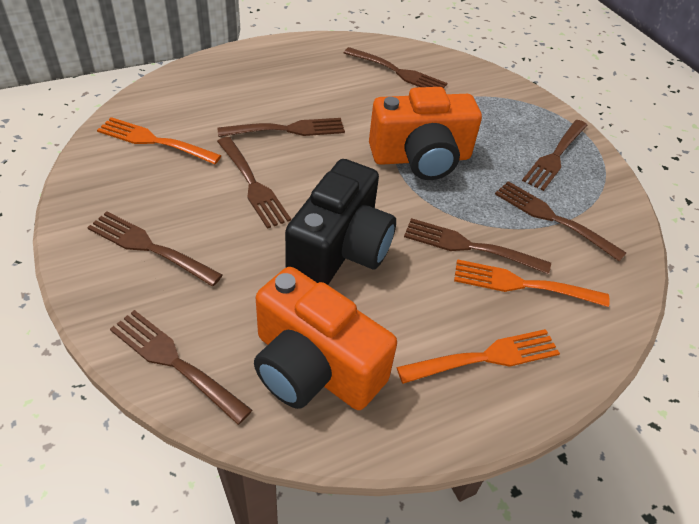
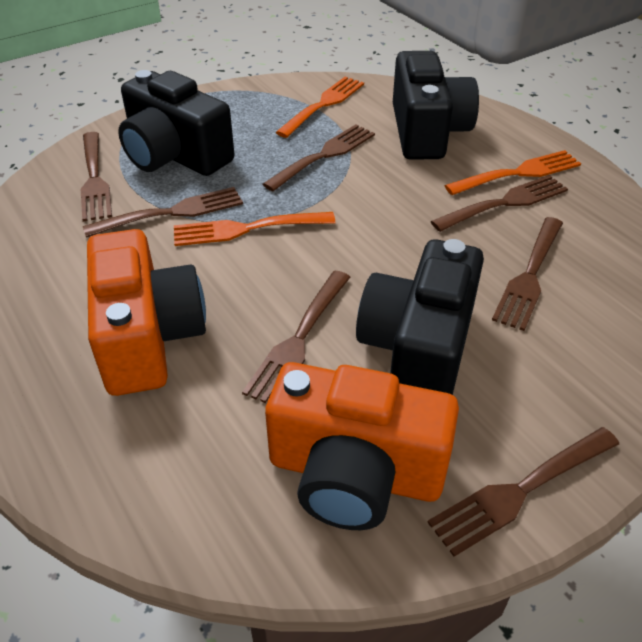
black camera: [285,159,396,285] = 1 -> [118,70,235,176] [356,239,484,395] [393,51,479,160] = 3
brown fork: [87,211,223,286] [110,310,252,425] [217,118,345,137] [217,137,291,229] [344,47,447,88] [404,218,551,274] [495,181,626,261] [522,120,588,191] = 8 -> [81,132,112,221] [83,187,243,238] [242,271,350,403] [263,124,375,191] [427,427,619,557] [430,175,568,232] [492,217,563,331] = 7

